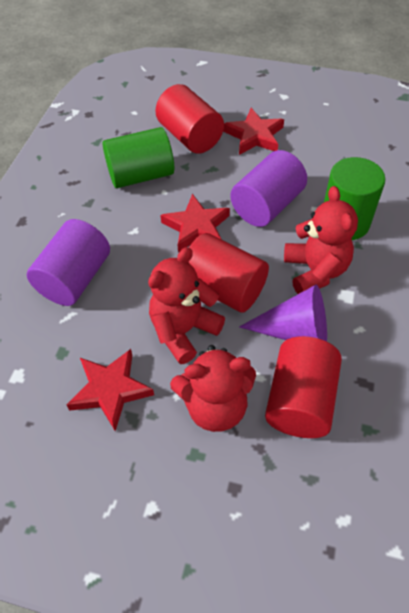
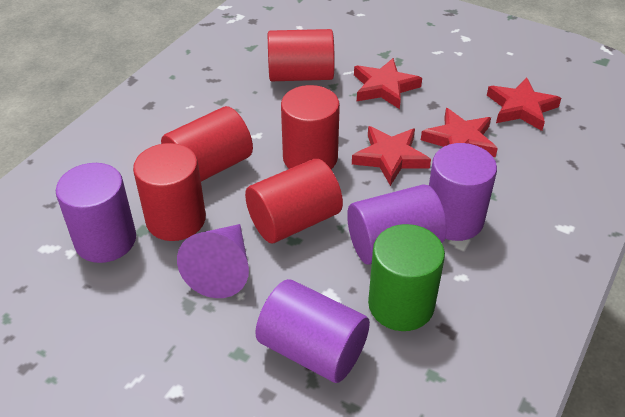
green cylinder: [103,127,174,188] [324,157,385,240] = 2 -> [368,224,445,331] = 1
purple cylinder: [27,219,110,306] [230,150,307,227] = 2 -> [56,163,136,263] [255,279,370,383] [347,184,447,265] [429,143,497,241] = 4
red cylinder: [155,84,224,154] [188,233,269,313] [265,336,342,438] = 3 -> [133,143,206,241] [161,106,253,182] [245,159,343,243] [268,29,335,81] [281,85,340,169] = 5
red star: [67,349,154,431] [160,194,230,252] [223,108,284,155] = 3 -> [352,126,431,186] [354,58,422,109] [421,108,498,157] [487,77,561,131] = 4
red teddy bear: [148,247,225,364] [170,345,256,432] [284,186,358,294] = 3 -> none = 0

